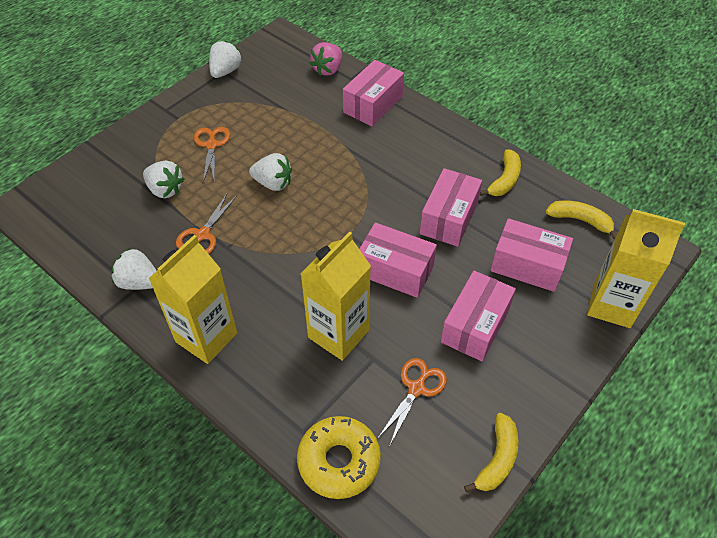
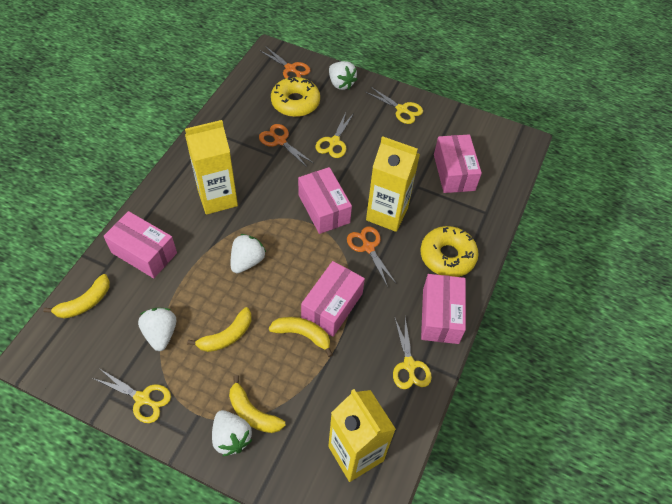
pink strawberry: [310,42,342,76] = 1 -> none = 0
yellow banana: [464,413,518,493] [480,149,521,196] [546,200,617,240] = 3 -> [43,274,110,319] [187,307,252,352] [229,375,286,433] [269,317,333,357] = 4
yellow donut: [297,416,381,499] = 1 -> [271,76,320,117] [420,226,479,277] = 2
yellow scissors: none = 0 -> [92,369,171,423] [315,112,354,158] [366,87,423,124] [393,317,432,389] = 4

